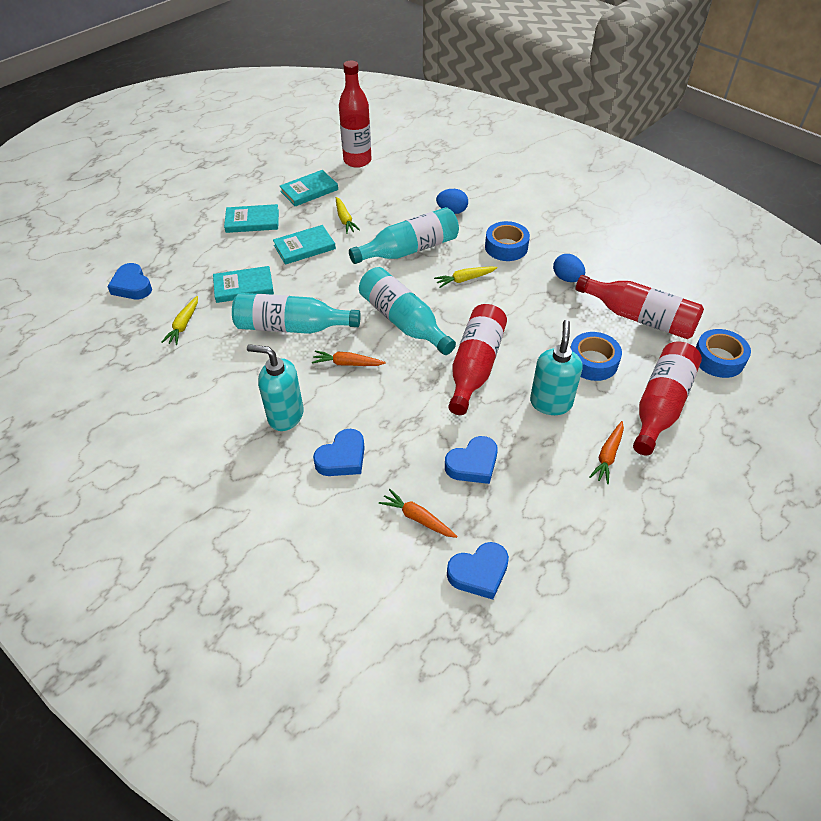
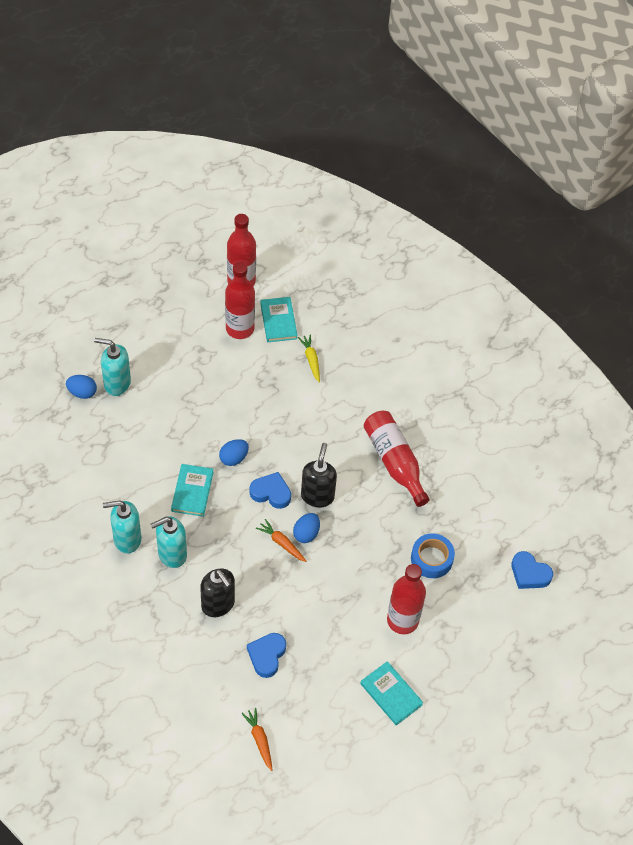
black soap dispenser: none = 0 -> [200,569,235,617] [301,443,337,508] = 2
blue egg: [436,189,468,214] [553,254,585,282] = 2 -> [66,375,97,399] [219,439,249,466] [293,513,320,543] = 3
blue heart: [107,263,152,299] [313,429,365,476] [445,436,498,484] [447,542,509,600] = 4 -> [247,633,286,678] [249,472,291,509] [511,551,553,589] = 3
blue tape: [485,221,530,261] [570,332,622,381] [695,329,751,378] = 3 -> [411,533,455,578] = 1
orange carrot: [312,351,386,366] [379,489,458,538] [589,421,624,484] = 3 -> [241,708,273,771] [256,519,306,562] = 2
turquoise book: [213,266,274,303] [224,204,279,233] [273,225,336,265] [280,170,338,206] = 4 -> [171,464,214,517] [260,297,298,342] [360,661,423,725] = 3
turquoise bottle: [232,293,361,334] [349,207,459,264] [359,267,456,355] = 3 -> none = 0
turquoise soap dispenser: [247,344,304,431] [530,320,583,415] = 2 -> [94,338,131,396] [103,500,141,554] [151,516,187,568] = 3
yellow carrot: [161,296,198,345] [336,197,360,234] [434,267,498,288] = 3 -> [298,335,320,382] = 1

